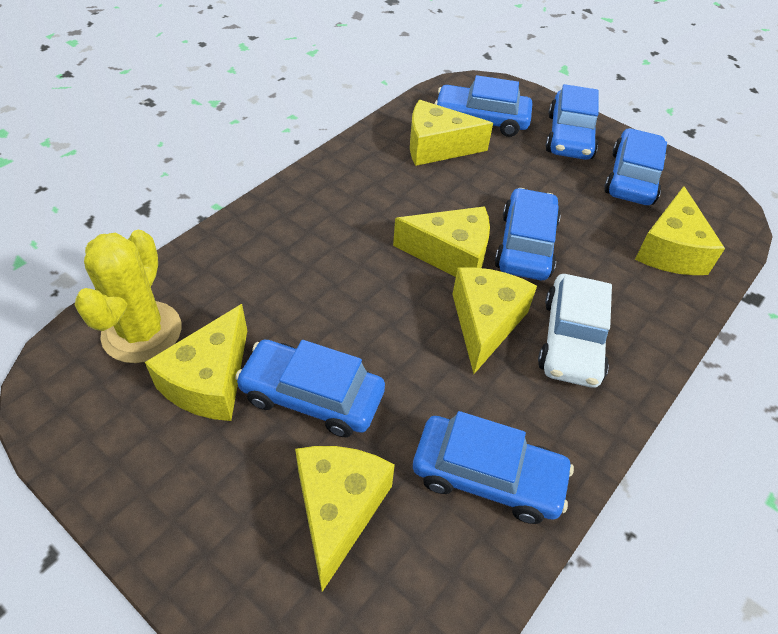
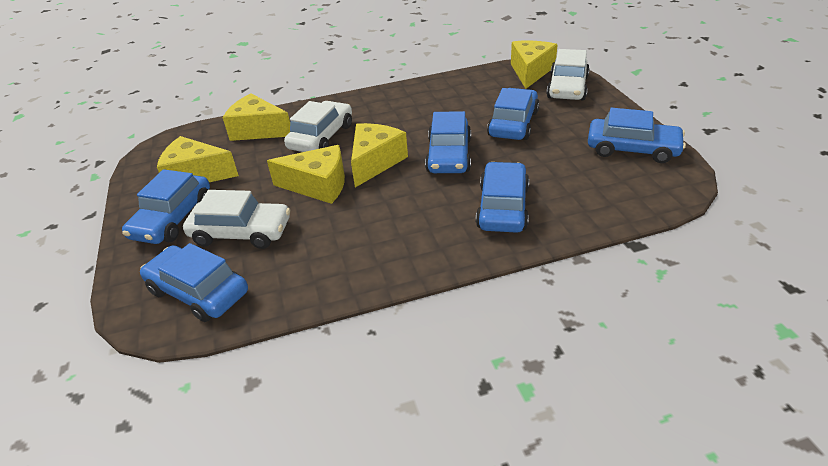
white car: [538,274,612,388] = 1 -> [183,190,290,249] [284,101,352,152] [546,49,590,100] = 3
yellow cactus: [75,230,181,363] = 1 -> none = 0
yellow cheese: [145,304,247,421] [295,446,395,592] [393,206,490,277] [410,100,493,166] [452,267,537,374] [635,186,725,275] = 6 -> [157,136,239,182] [223,94,290,141] [267,145,345,204] [351,123,408,188] [511,41,558,89] = 5

